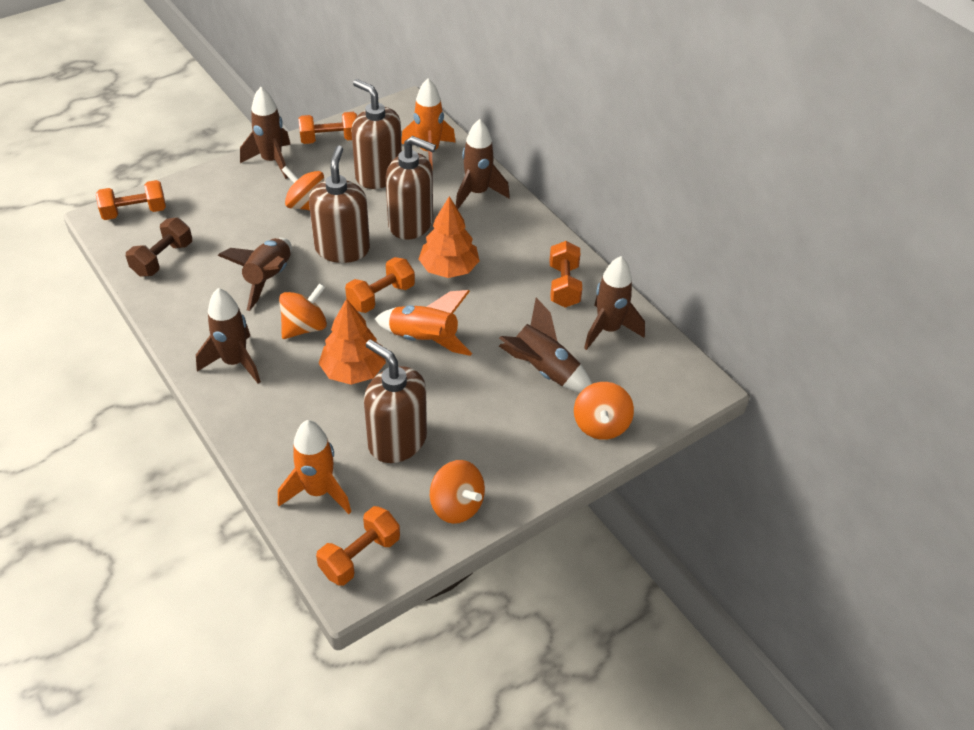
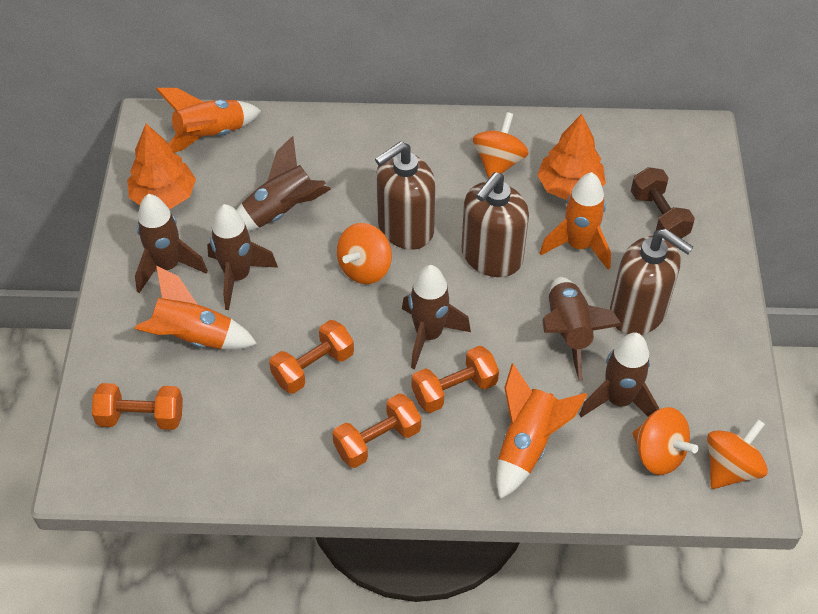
brown soap dispenser: [309,145,370,263] [351,79,402,189] [364,339,427,463] [386,136,436,240] = 4 -> [375,141,435,250] [462,172,529,277] [610,229,693,335] = 3
orange dumbbell: [96,180,166,220] [298,112,357,144] [316,506,400,586] [345,257,415,313] [550,241,582,308] = 5 -> [92,383,183,430] [269,320,354,394] [332,393,421,468] [412,346,499,413] = 4
orange rocket: [278,420,351,514] [375,290,472,356] [401,78,456,172] = 3 -> [135,266,257,349] [156,88,261,153] [496,364,587,499] [540,172,611,270] = 4

